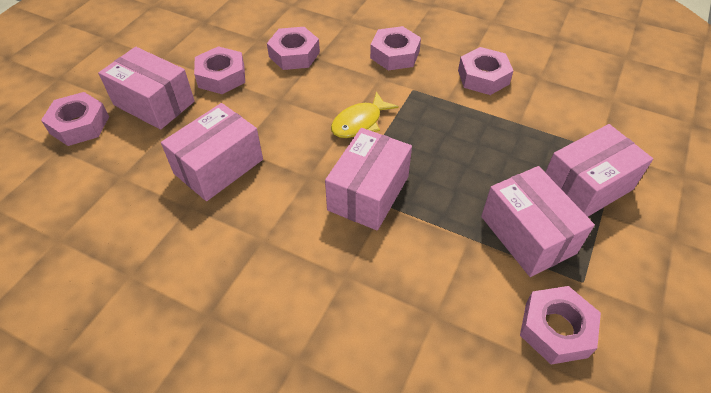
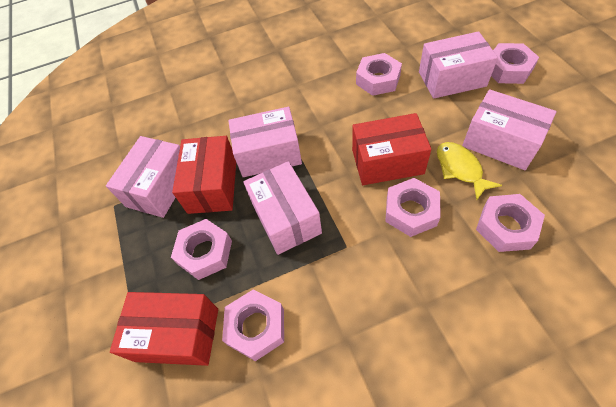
red box: none = 0 -> [110,292,218,366] [172,136,236,214] [352,113,432,185] = 3

